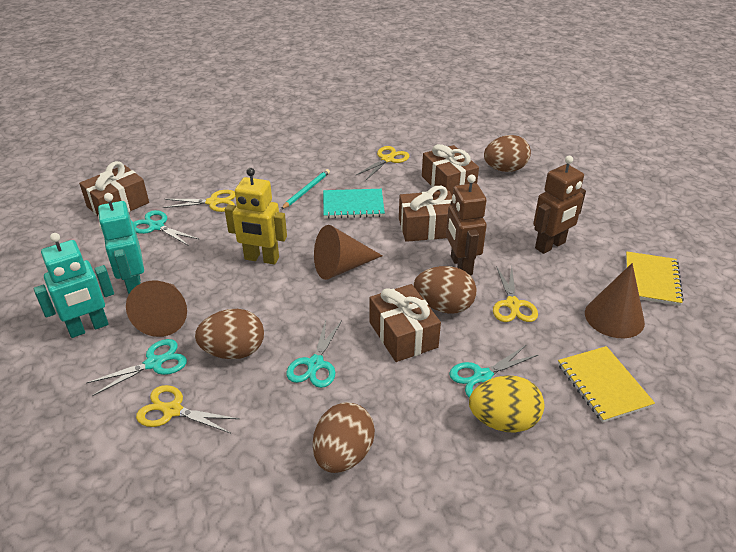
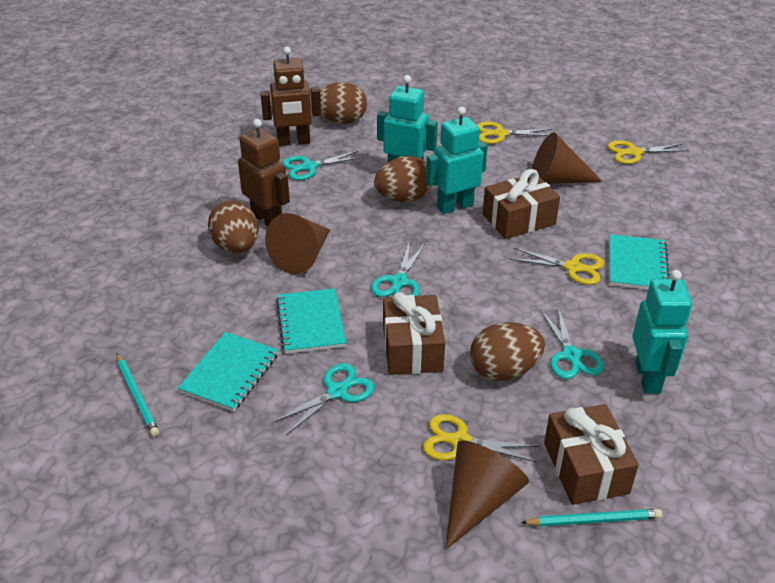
brown gift: [79,161,149,216] [369,284,441,362] [399,186,452,242] [422,144,479,195] = 4 -> [383,292,445,375] [483,169,560,239] [544,404,639,505] = 3
turquoise notebook: [323,189,385,219] = 1 -> [178,332,278,412] [276,288,346,354] [609,234,670,290] = 3
turquoise pencil: [281,169,330,209] = 1 -> [116,353,159,437] [521,509,662,527] = 2
turquoise robot: [34,233,114,338] [98,193,144,295] = 2 -> [377,75,438,162] [426,107,488,214] [632,270,692,394] = 3
yellow egg: [469,375,544,432] = 1 -> none = 0
yellow notebook: [558,346,655,423] [626,252,684,306] = 2 -> none = 0
yellow robot: [225,168,287,265] = 1 -> none = 0

